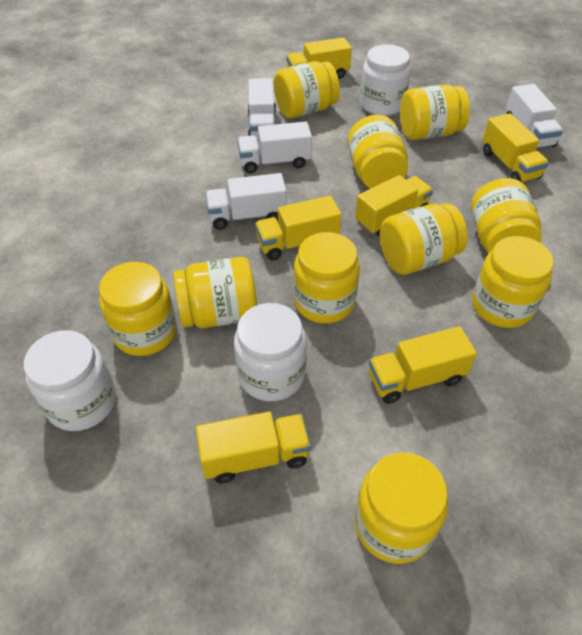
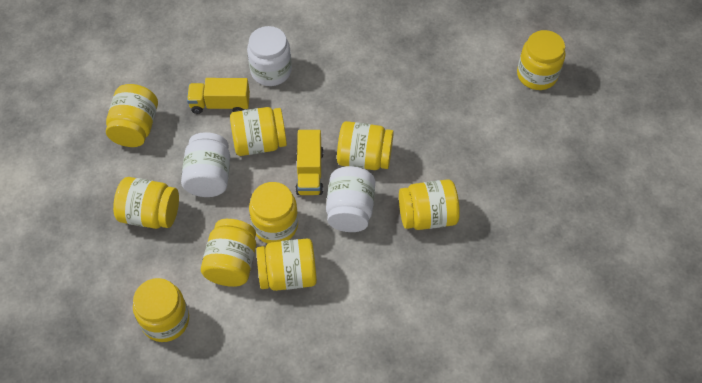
white truck: [206,173,287,230] [237,122,312,173] [248,78,276,140] [506,84,563,148] = 4 -> none = 0
yellow truck: [196,412,311,483] [255,196,342,260] [287,37,352,79] [355,175,433,237] [369,326,477,404] [482,113,549,183] = 6 -> [187,78,250,114] [296,130,323,195] = 2

